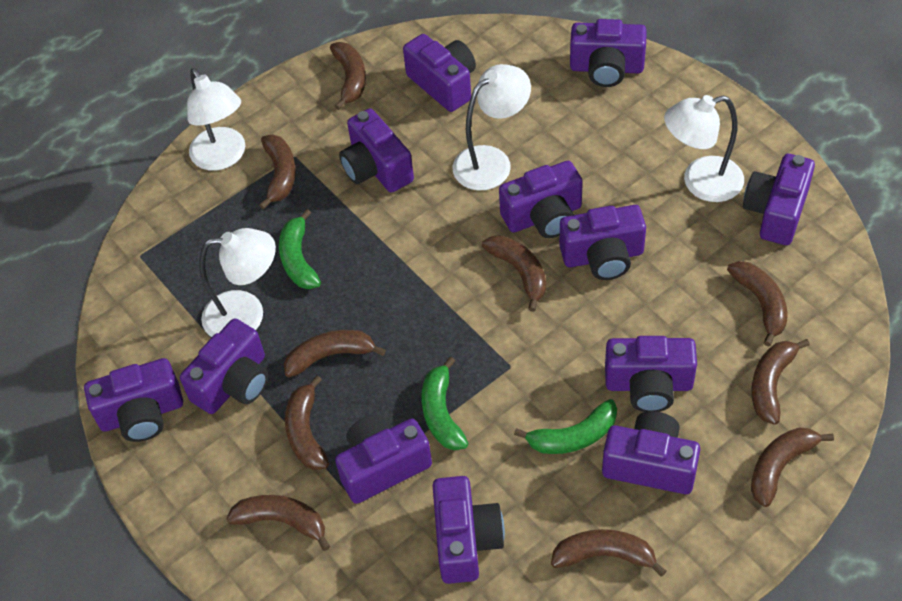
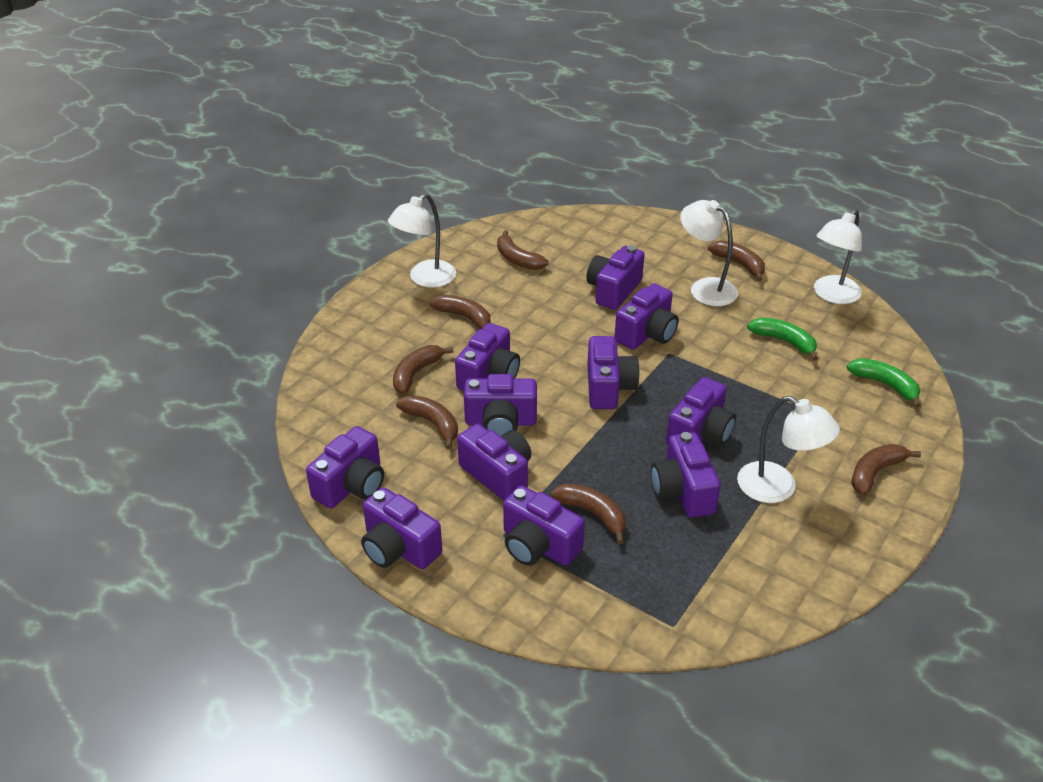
brown banana: [226,495,330,551] [259,135,296,210] [284,330,386,378] [285,376,329,470] [330,42,366,110] [482,235,546,312] [551,529,666,577] [727,261,787,347] [751,339,810,425] [751,427,834,507] = 10 -> [393,345,454,394] [396,395,458,449] [430,295,491,329] [497,230,548,270] [551,483,626,544] [708,240,765,281] [851,444,921,495] = 7
green banana: [279,209,321,289] [422,357,468,450] [514,399,617,454] = 3 -> [747,318,818,361] [846,358,921,408] = 2
purple camera: [84,358,183,442] [180,318,268,414] [335,415,432,504] [339,108,414,193] [403,34,476,112] [433,476,505,584] [499,161,583,238] [559,205,646,280] [570,19,647,87] [602,411,700,494] [605,336,697,412] [743,154,815,245] = 12 -> [306,426,384,508] [361,487,442,569] [455,323,520,391] [457,424,531,501] [464,374,537,436] [503,485,585,566] [586,245,645,310] [587,336,640,409] [615,283,679,350] [651,432,721,518] [666,377,736,445] = 11

